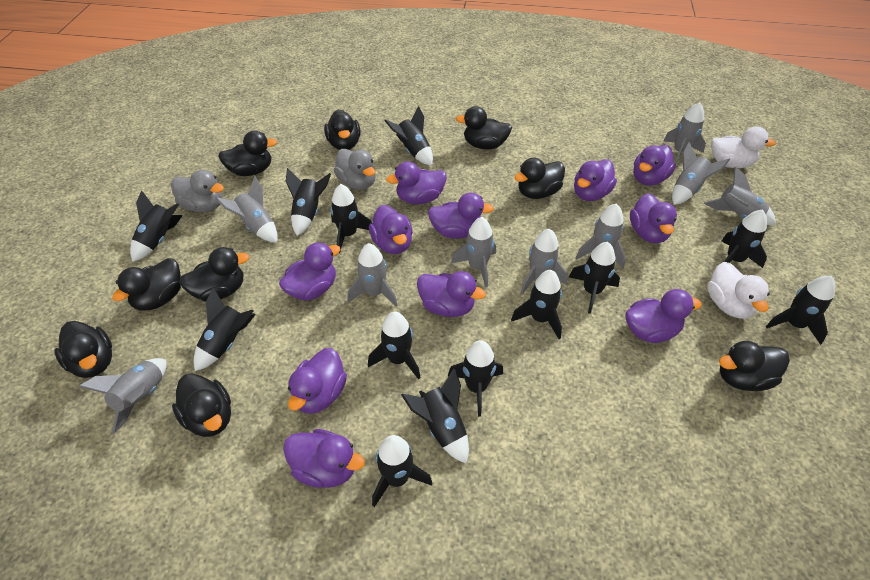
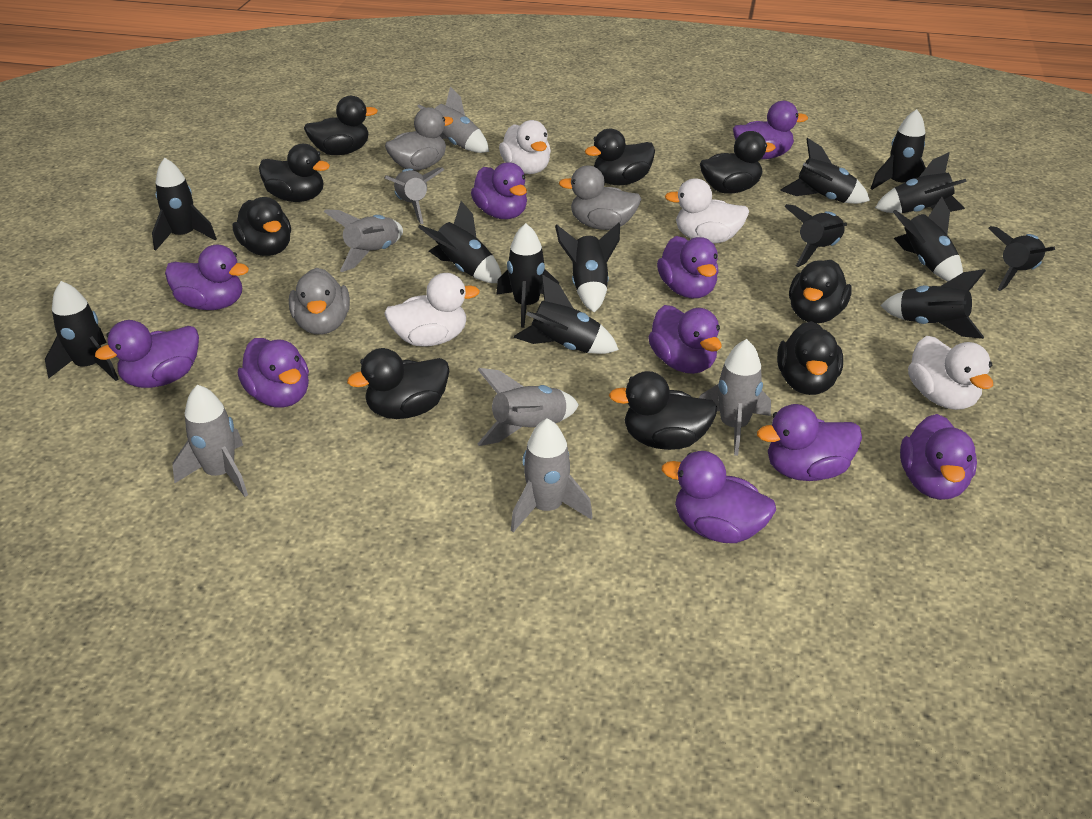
grey duck: [171,170,224,212] [334,149,376,190] = 2 -> [289,268,350,335] [385,107,453,171] [559,166,641,230] = 3
grey rocket: [79,358,167,434] [215,177,278,243] [347,243,398,307] [451,217,496,288] [521,229,568,294] [576,203,626,269] [664,102,706,164] [672,142,730,205] [704,167,776,225] = 9 -> [172,385,248,497] [324,209,403,272] [385,168,444,224] [417,87,489,153] [478,368,579,446] [511,418,593,532] [699,339,771,456] = 7
purple duck: [279,242,340,300] [283,429,365,488] [288,348,347,414] [369,205,413,254] [386,161,447,204] [417,271,486,317] [428,193,494,239] [574,159,617,201] [625,289,702,343] [630,193,677,243] [633,145,676,186] = 11 -> [95,320,199,388] [165,245,249,310] [238,338,309,407] [471,162,527,219] [648,305,722,374] [657,236,719,298] [662,451,776,543] [733,101,808,159] [757,404,862,481] [900,414,977,500] = 10
white duck: [707,262,770,318] [711,126,776,168] = 2 -> [384,273,480,347] [499,120,551,174] [665,178,749,244] [908,336,993,410] = 4

